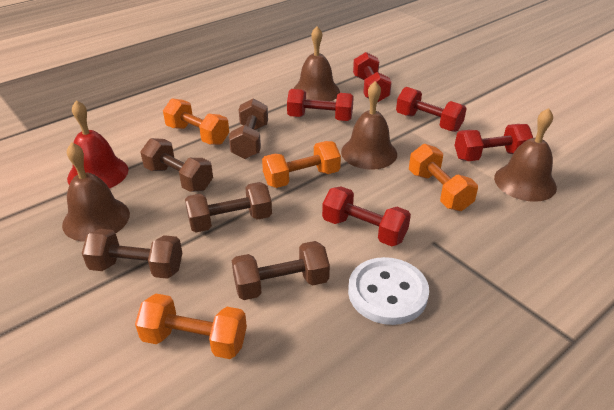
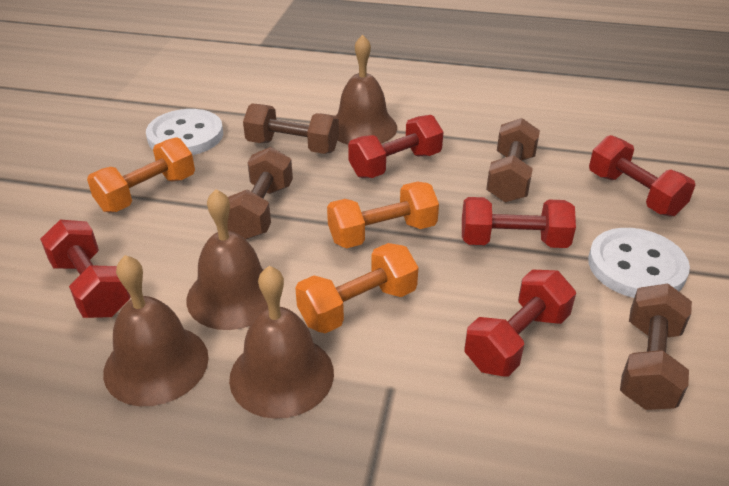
brown dumbbell: [82,229,182,279] [140,138,213,192] [185,182,272,232] [229,98,268,159] [232,241,330,300] = 5 -> [227,147,293,239] [243,104,339,154] [486,118,540,203] [620,284,692,410] = 4
orange dumbbell: [135,294,247,359] [163,98,229,145] [262,141,341,188] [409,144,478,211] = 4 -> [87,137,195,212] [295,243,418,333] [327,181,439,248] = 3
red bell: [67,100,128,189] = 1 -> none = 0
white button: [348,257,429,325] = 1 -> [146,109,223,155] [588,228,690,298] = 2

